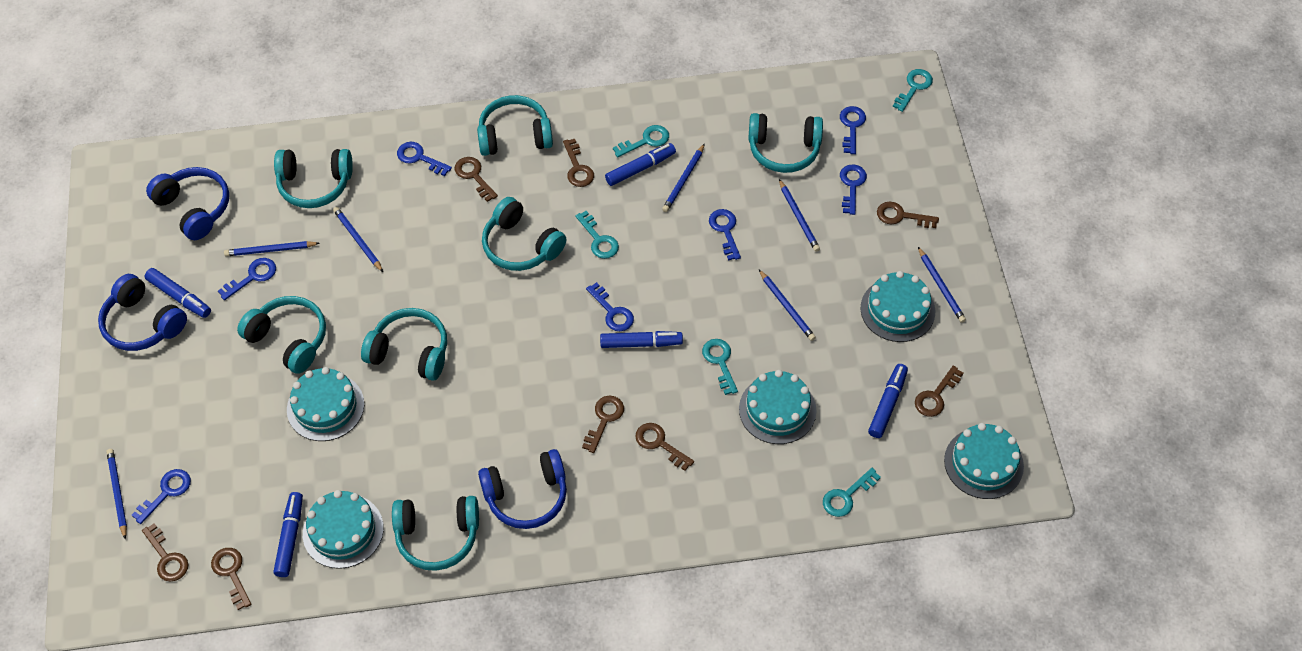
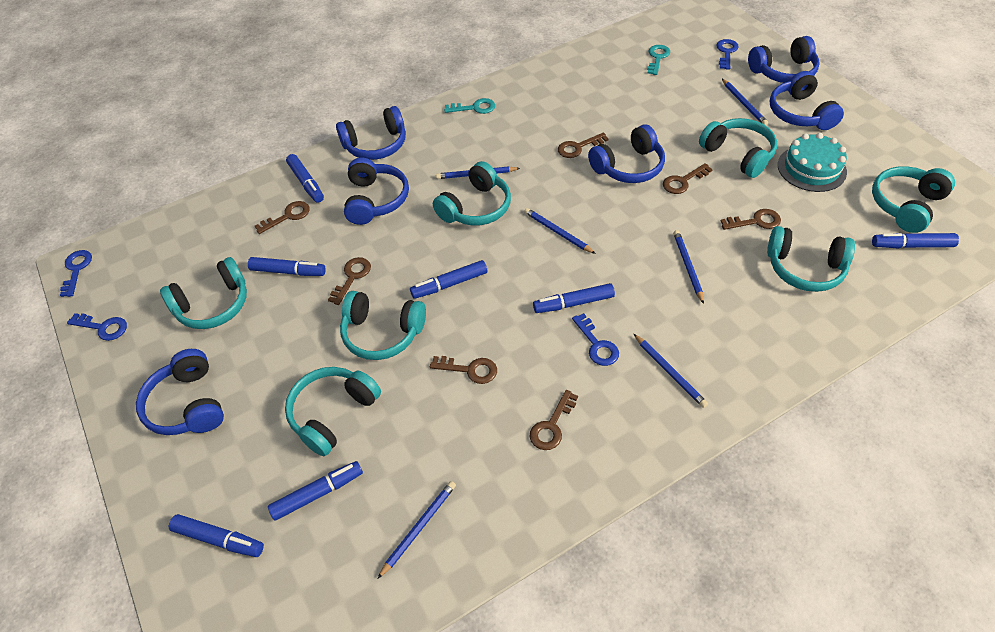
blue headphones: [98,274,187,351] [146,167,229,240] [478,449,567,529] = 3 -> [136,349,224,435] [336,106,406,160] [344,158,409,225] [588,124,665,183] [748,36,820,83] [769,71,844,130] = 6
blue key: [132,469,191,524] [218,258,276,300] [397,142,452,176] [586,282,634,331] [709,209,741,261] [840,106,866,154] [840,164,867,215] = 7 -> [60,250,92,297] [67,313,127,341] [572,313,619,366] [716,39,738,70] = 4
blue marker: [145,268,211,318] [273,492,303,577] [600,331,683,348] [605,143,676,186] [868,364,908,438] = 5 -> [169,514,264,557] [248,257,326,276] [268,461,363,521] [286,154,324,203] [410,260,487,299] [533,283,615,313] [872,233,959,249] = 7
blue pencil: [106,449,127,540] [224,241,320,256] [333,207,383,272] [662,144,705,212] [759,270,816,341] [779,179,820,252] [918,247,966,323] = 7 -> [378,481,456,578] [436,166,520,179] [524,208,596,254] [634,334,708,408] [673,230,704,304] [722,79,768,125] = 6
brown key: [142,523,189,582] [211,548,251,610] [454,157,498,202] [563,139,594,187] [582,396,624,453] [635,423,694,471] [877,202,939,228] [915,366,963,417] = 8 -> [255,201,310,234] [328,257,371,305] [430,356,497,384] [529,390,578,450] [558,132,609,158] [663,163,713,194] [721,209,781,230] = 7
turquoise cake: [287,367,364,441] [303,490,384,569] [739,370,816,444] [861,271,935,342] [944,423,1024,499] = 5 -> [778,133,847,192] = 1
turquoise key: [575,211,619,259] [613,125,669,157] [702,339,738,395] [823,468,881,517] [893,69,933,112] = 5 -> [444,98,495,114] [647,45,670,75] = 2

